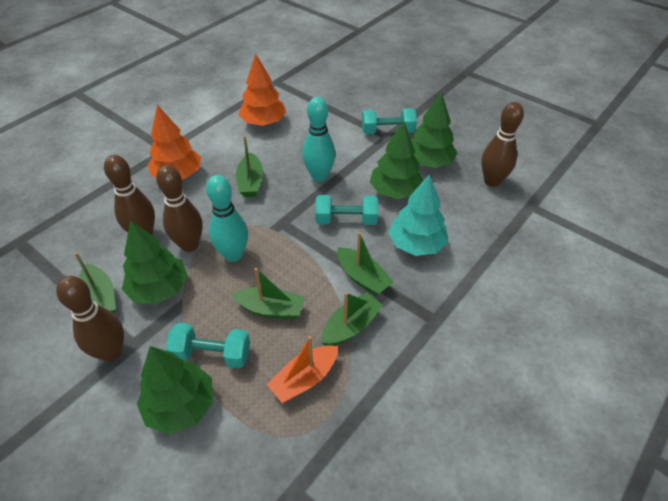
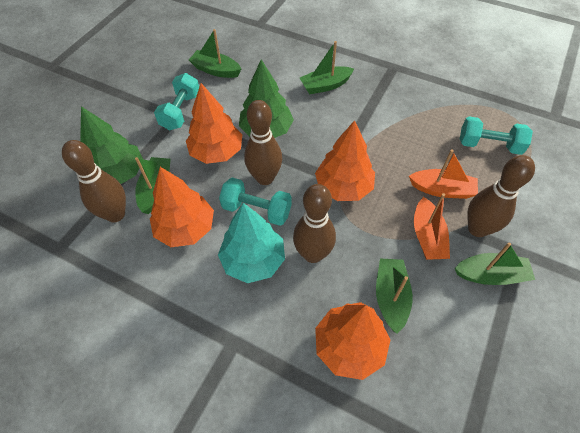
green tree: [122,220,188,304] [137,346,214,434] [370,121,423,199] [412,92,457,168] = 4 -> [80,106,143,184] [239,60,294,138] = 2
orange boat: [267,336,338,403] = 1 -> [409,149,478,199] [414,193,450,260] = 2
orange tree: [148,105,201,179] [239,53,286,126] = 2 -> [150,167,214,247] [186,83,242,164] [315,120,375,201] [315,302,390,380] = 4
turquoise bowling pin: [206,175,248,262] [302,97,336,182] = 2 -> none = 0

